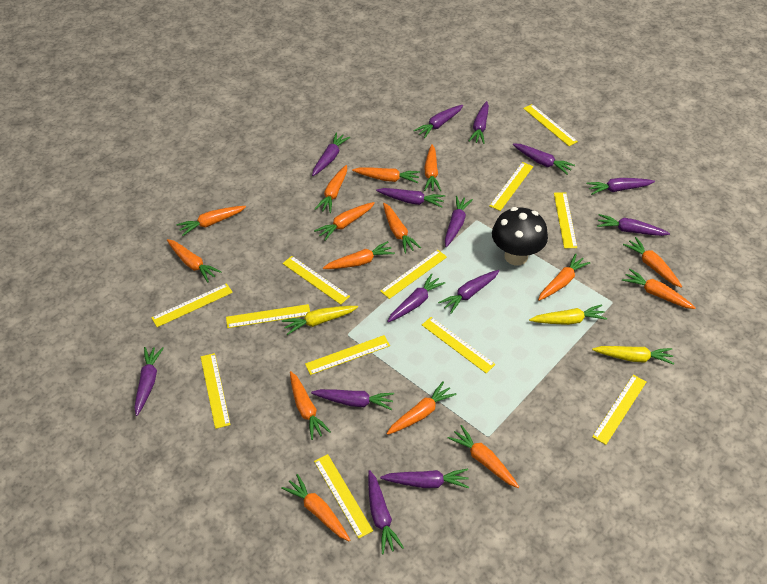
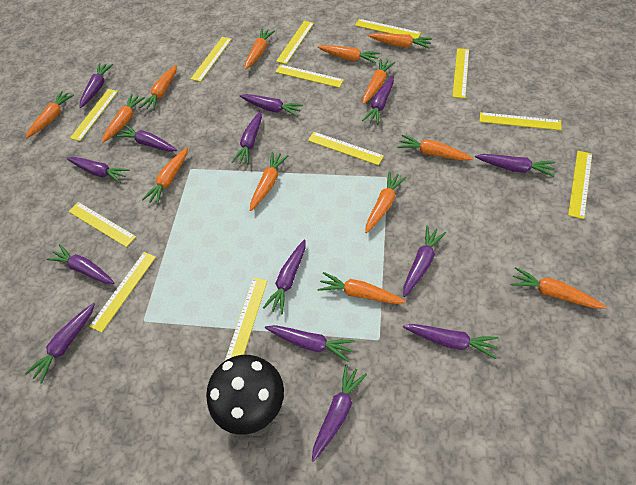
orange carrot: [167,239,221,282] [177,206,246,236] [281,474,350,541] [290,371,331,440] [314,202,375,241] [315,165,347,213] [323,241,395,269] [352,167,420,183] [383,203,421,254] [387,382,457,435] [424,144,441,191] [448,425,519,488] [538,254,590,301] [622,269,696,309] [623,237,682,288] = 15 -> [26,91,74,138] [102,94,145,143] [140,65,177,110] [142,148,188,205] [245,29,275,70] [250,152,288,211] [317,272,406,304] [318,45,380,64] [363,58,395,104] [365,171,407,233] [369,33,432,49] [397,135,473,161] [510,267,607,308] = 13
yellow carrot: [282,306,358,335] [529,304,607,325] [592,346,674,365] = 3 -> none = 0

